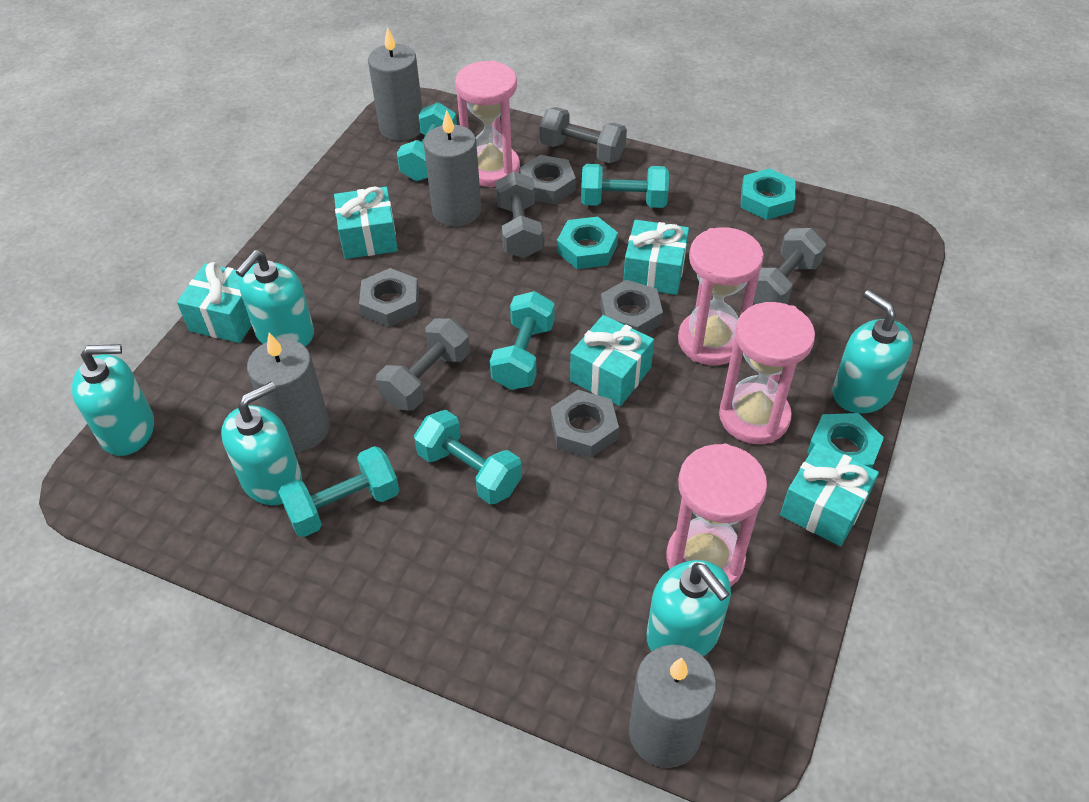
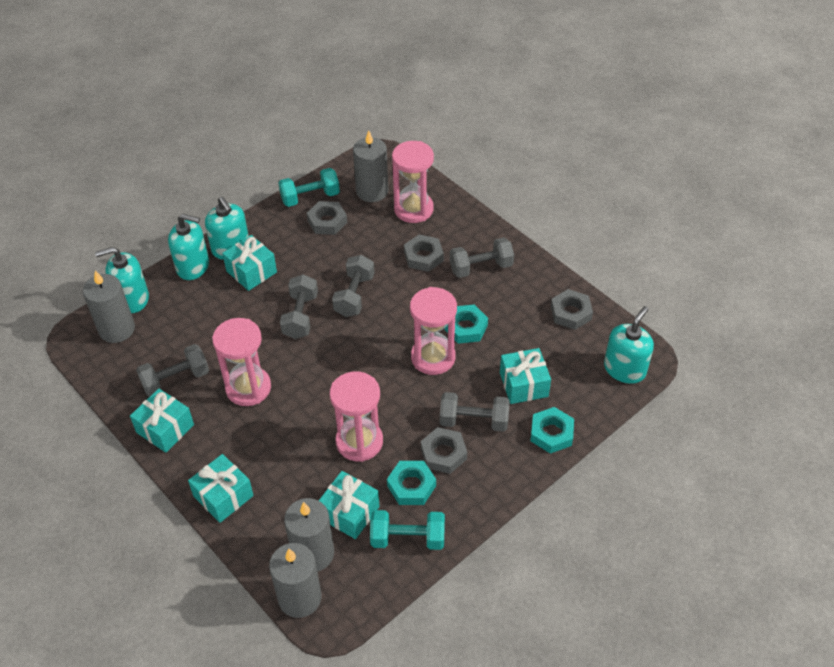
grey dumbbell: [376,318,470,411] [496,171,543,258] [540,107,627,163] [753,228,826,304] = 4 -> [136,344,209,397] [280,274,318,339] [332,255,375,317] [440,392,510,432] [450,237,514,278] = 5
turquoise dumbbell: [278,446,399,537] [397,102,457,181] [414,410,522,505] [490,291,555,390] [581,164,669,208] = 5 -> [278,168,340,207] [370,510,445,550] = 2
turquoise soap dispenser: [72,344,154,456] [221,382,302,505] [236,250,314,347] [647,560,731,657] [832,290,913,414] = 5 -> [95,247,149,313] [168,214,209,280] [205,197,249,260] [604,306,654,384] = 4

